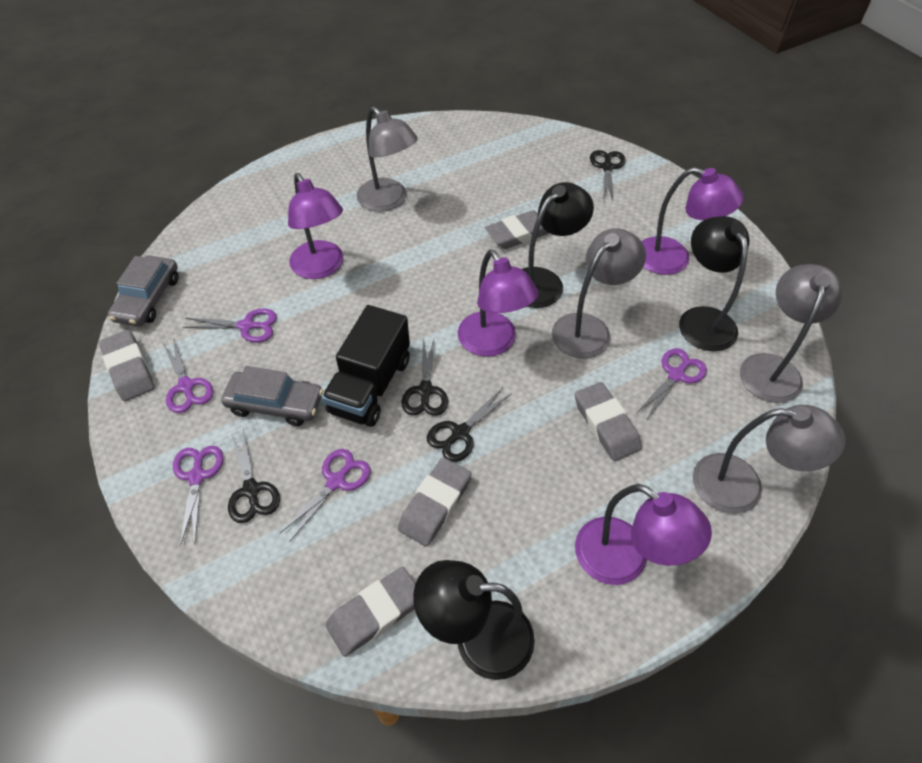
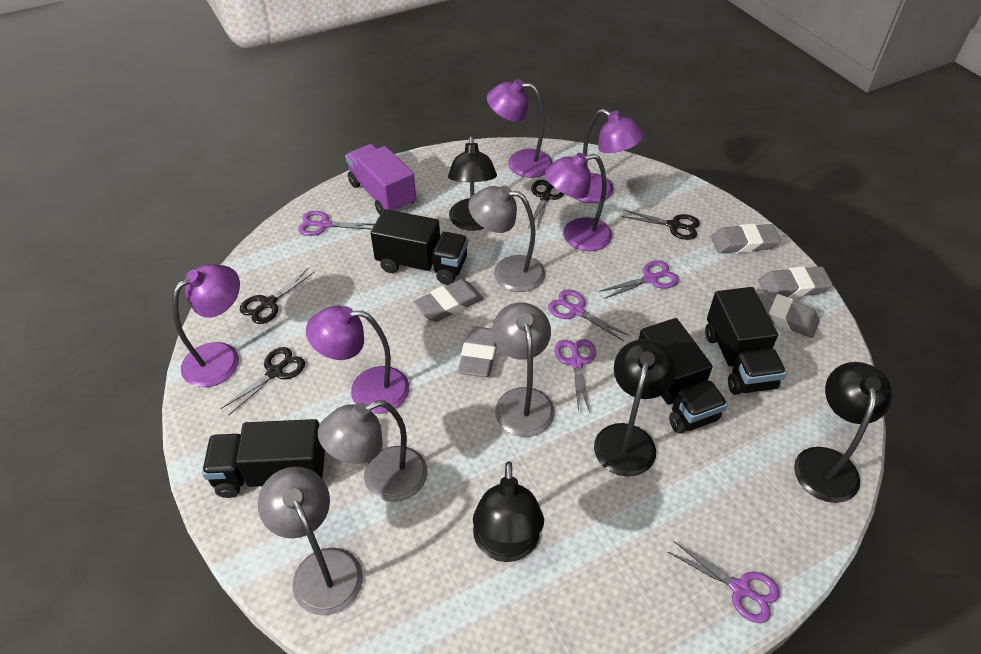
black lamp: [413,560,535,680] [522,182,594,308] [679,216,749,352] = 3 -> [448,136,497,231] [473,461,544,562] [594,339,677,477] [794,362,892,503] = 4
black truck: [322,305,410,427] = 1 -> [202,419,325,498] [371,209,468,285] [639,318,728,433] [705,287,786,395] = 4
grey car: [108,256,178,326] [221,366,323,426] = 2 -> none = 0
purple lamp: [288,173,343,279] [458,250,539,357] [575,484,712,585] [642,167,744,275] = 4 -> [172,264,240,387] [306,306,410,414] [487,79,553,178] [545,153,612,251] [575,109,644,203] = 5
purple truck: none = 0 -> [345,144,416,214] = 1

